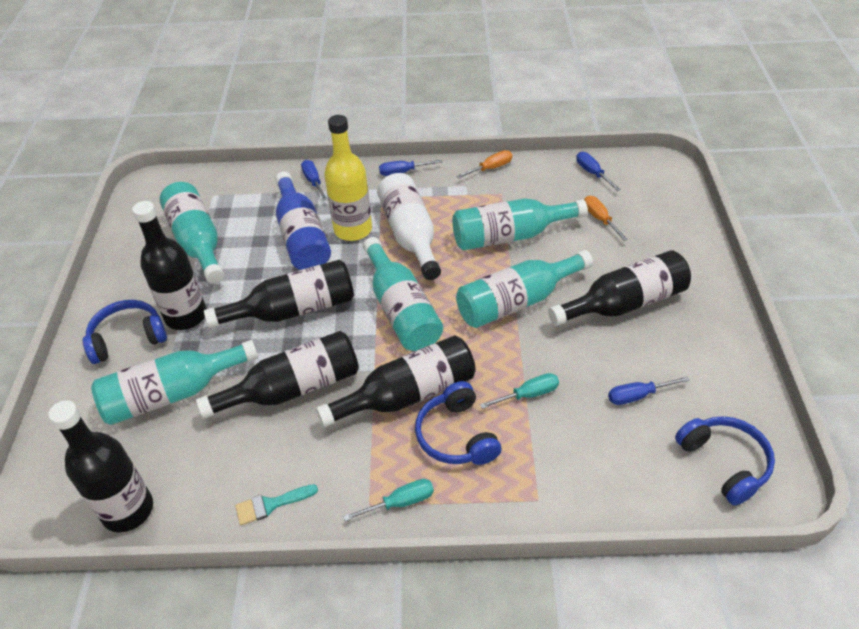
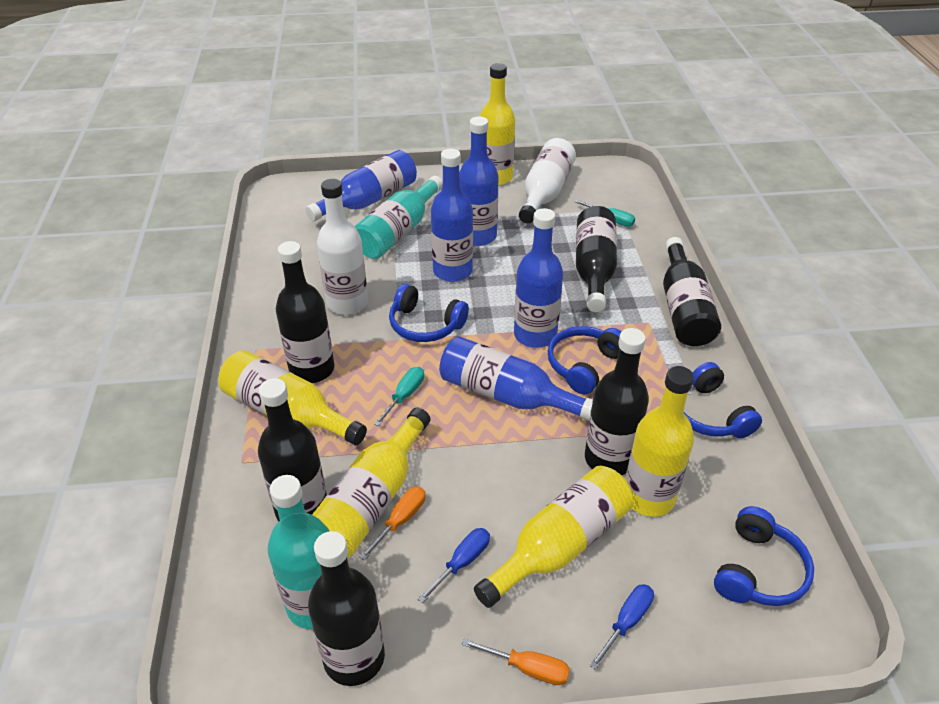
blue bottle: [275,171,331,270] = 1 -> [305,150,417,221] [431,149,473,282] [439,336,593,421] [459,116,499,246] [514,208,563,348] = 5
blue headphones: [83,300,167,364] [415,381,501,465] [675,416,775,506] = 3 -> [389,284,469,342] [547,326,622,394] [684,362,762,438] [714,506,814,606] = 4
blue screwdriver: [301,160,328,201] [379,159,443,176] [576,152,621,191] [608,376,690,405] = 4 -> [418,528,490,603] [589,584,654,670] = 2
turquoise bottle: [91,340,258,425] [160,182,224,284] [363,237,443,351] [452,198,588,250] [456,250,593,328] = 5 -> [267,475,330,629] [355,176,443,259] = 2
turquoise brush: [235,484,318,525] = 1 -> none = 0
white bottle: [377,173,441,280] = 1 -> [317,179,368,315] [519,138,576,223] = 2
yellow bottle: [324,115,372,241] = 1 -> [219,350,367,445] [312,408,430,557] [474,466,634,608] [480,63,515,186] [625,366,694,517] = 5

